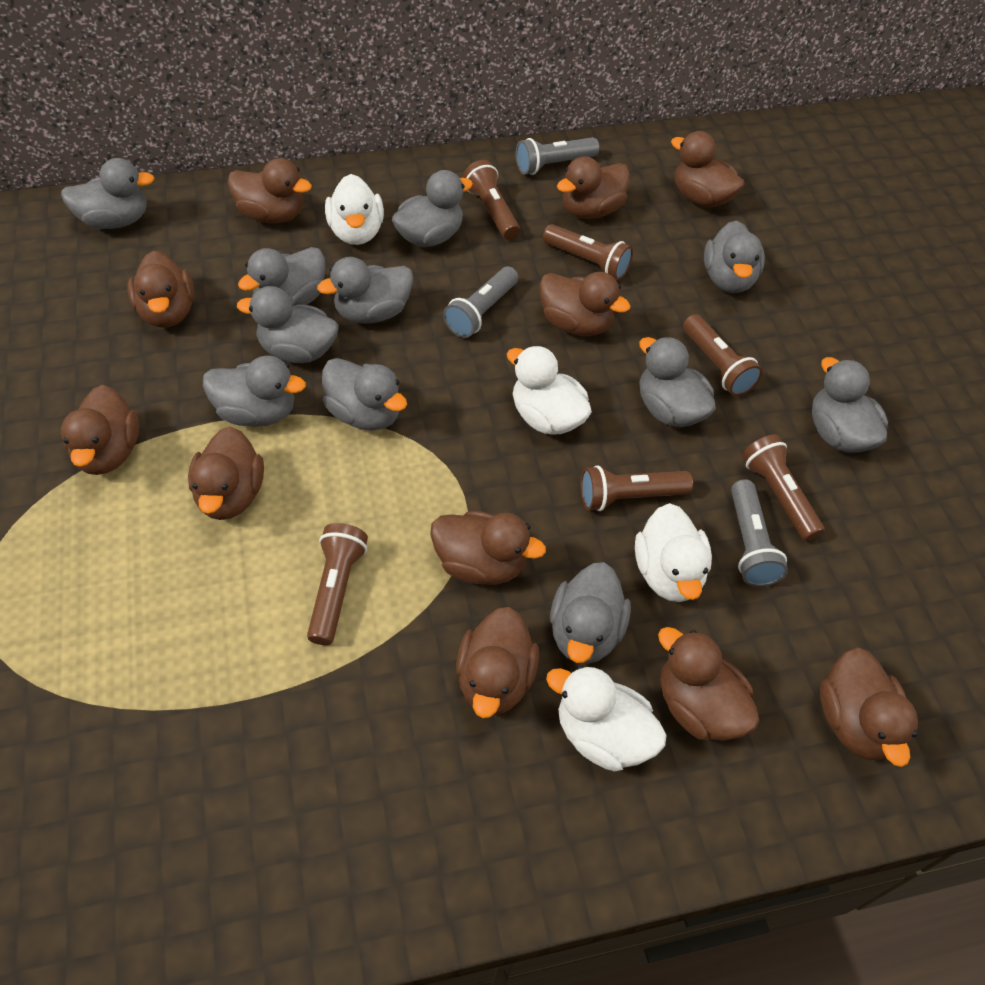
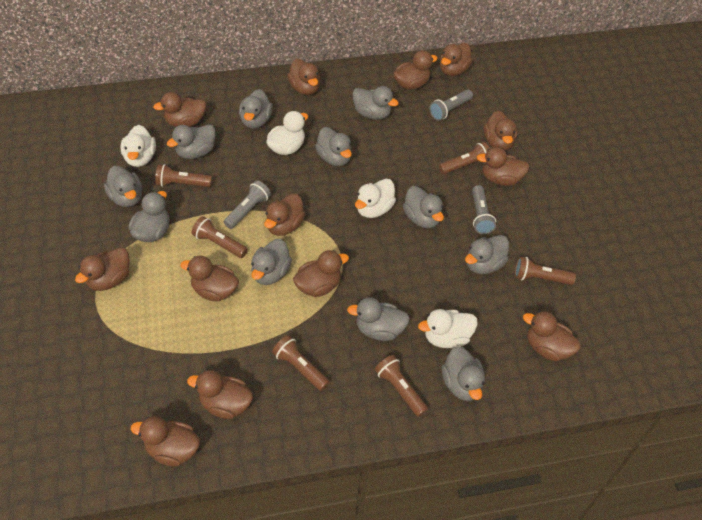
brown duck: [61,385,139,475] [128,251,194,327] [188,426,264,520] [228,158,312,223] [430,511,546,585] [456,607,539,718] [539,272,630,336] [557,156,630,219] [658,627,759,741] [671,131,745,207] [820,647,918,767] = 11 -> [75,247,130,291] [131,416,200,466] [153,92,206,127] [180,256,239,302] [187,370,253,419] [264,193,306,236] [287,59,321,95] [293,250,349,297] [393,50,438,90] [440,43,473,76] [477,147,530,186] [483,111,517,150] [523,311,581,361] = 13

